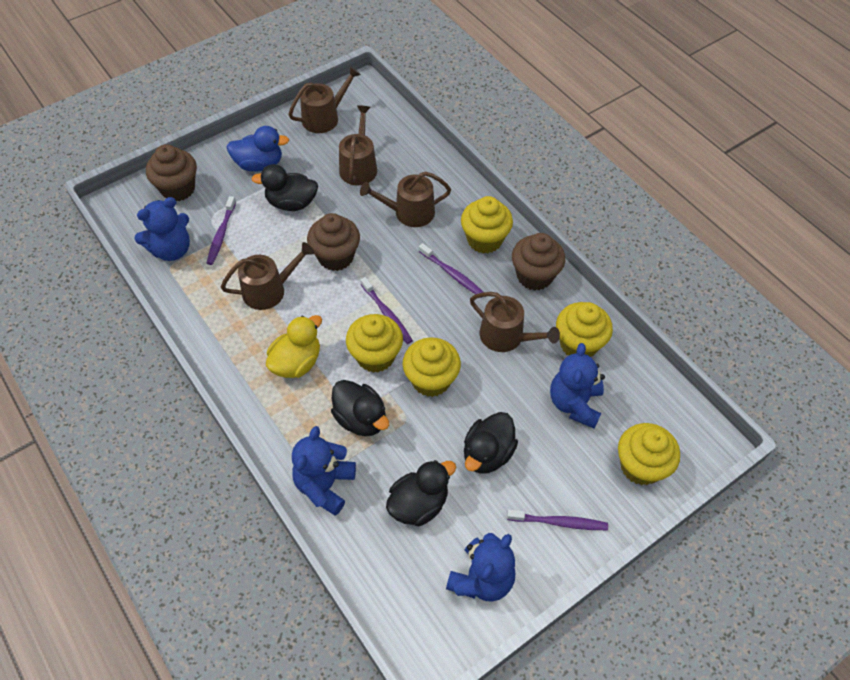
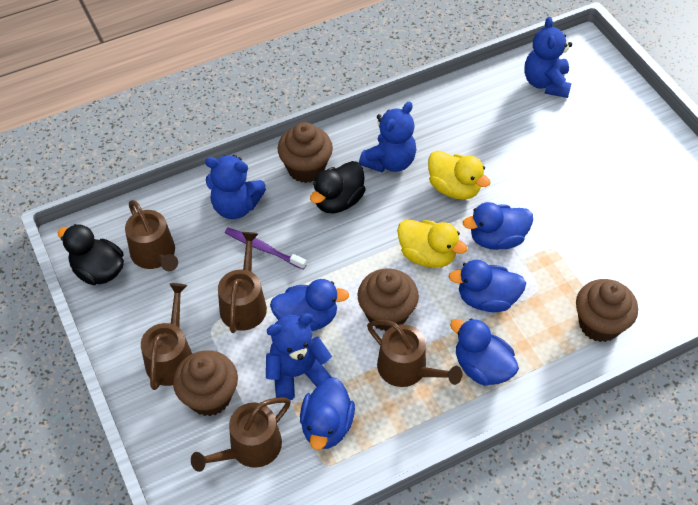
black duck: [251,164,318,211] [331,380,389,436] [386,460,456,526] [464,412,518,474] = 4 -> [57,224,124,285] [310,161,366,213] = 2
blue duck: [226,126,289,172] = 1 -> [270,279,349,331] [300,377,355,450] [448,260,526,312] [450,318,519,386] [463,202,533,250] = 5
brown cupcake: [146,144,197,201] [307,213,360,271] [512,233,565,291] = 3 -> [173,350,238,416] [278,122,333,183] [358,268,419,331] [576,279,638,342] = 4
purple toothbrush: [207,196,236,265] [360,277,413,344] [419,243,483,298] [507,510,608,530] = 4 -> [225,228,307,270] = 1
yellow cupcake: [346,314,403,373] [403,337,461,397] [461,196,513,254] [556,302,613,357] [618,423,680,485] = 5 -> none = 0
yellow duck: [266,315,322,378] = 1 -> [397,220,467,268] [428,151,491,200] = 2

